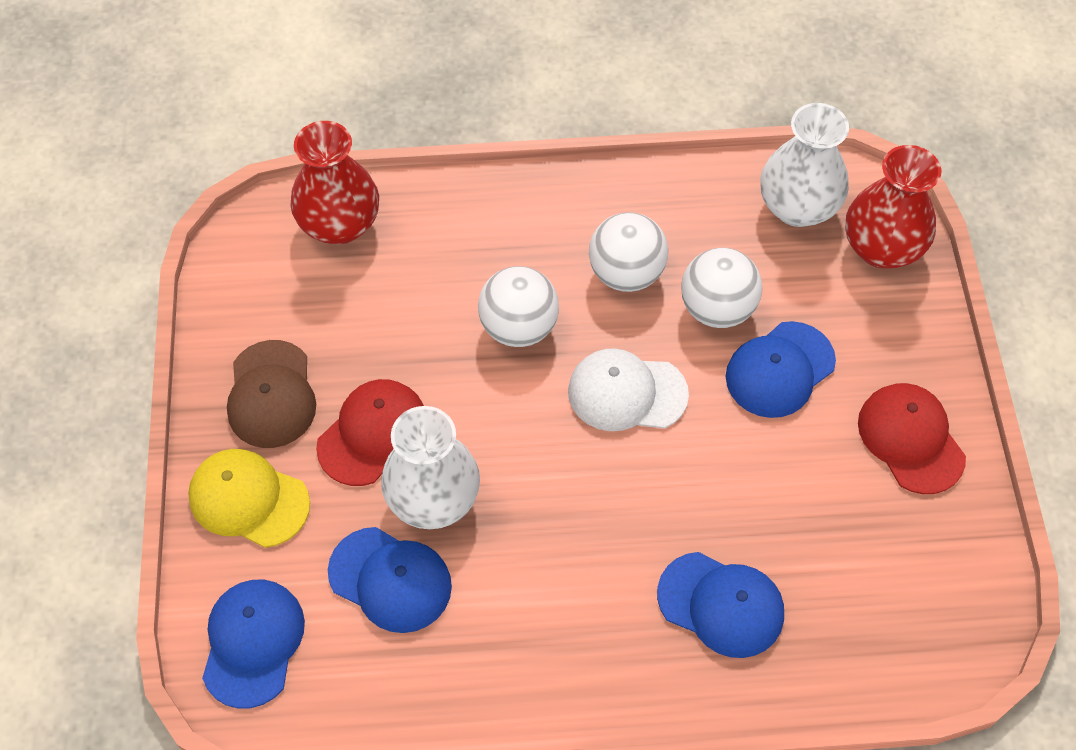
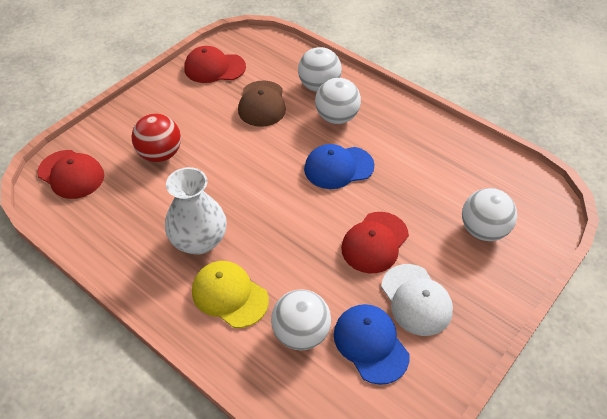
blue cap: [202,580,305,709] [328,527,452,633] [657,552,784,658] [726,321,836,418] = 4 -> [304,144,375,189] [334,304,410,385] = 2
red ball: none = 0 -> [132,114,181,162] = 1
red cap: [316,379,424,486] [858,383,966,494] = 2 -> [37,150,104,199] [184,46,246,83] [341,212,409,273] = 3
red vase: [290,121,379,245] [845,145,941,269] = 2 -> none = 0
white ball: [478,266,559,347] [589,212,668,292] [681,248,762,328] = 3 -> [271,289,331,351] [298,47,342,92] [315,78,361,124] [462,188,517,241] = 4
white vase: [381,406,480,529] [760,103,849,227] = 2 -> [165,167,227,255] = 1

